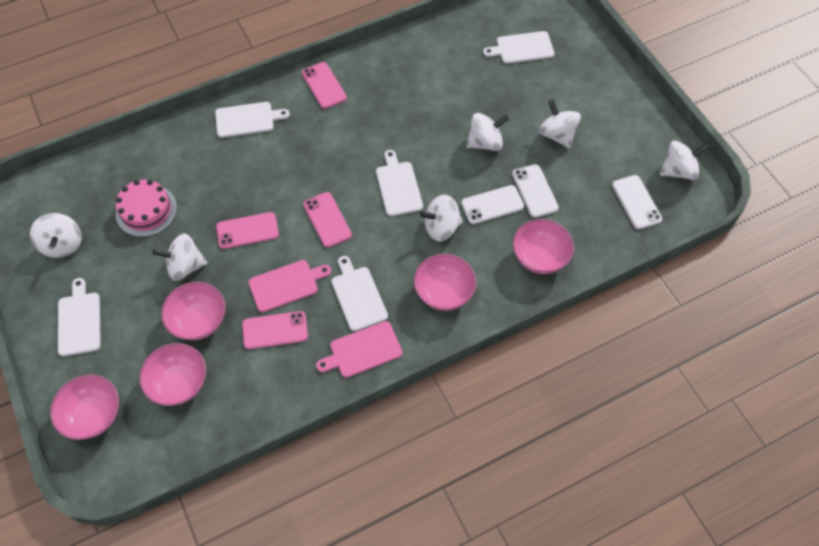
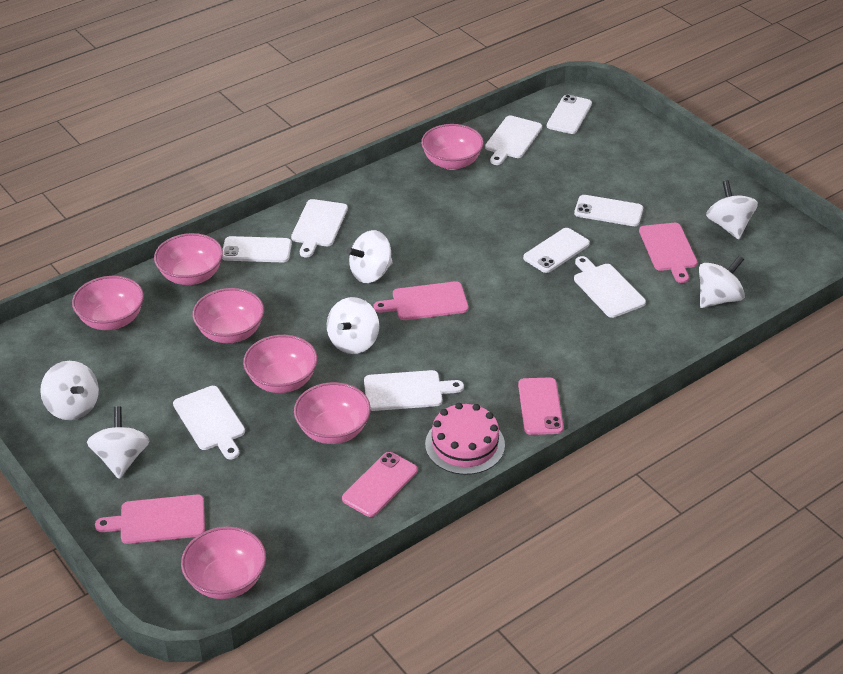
pink bowl: [50,375,119,440] [139,343,206,406] [161,282,225,340] [414,254,476,311] [513,219,574,274] = 5 -> [72,276,144,330] [154,233,223,285] [181,526,266,599] [192,288,264,343] [243,335,318,393] [294,382,371,444] [421,124,484,170] = 7
pink cutting board: [248,260,331,312] [316,321,402,378] = 2 -> [95,495,205,544] [374,281,468,320] [639,223,697,283] = 3
pink phone: [216,212,279,249] [242,311,308,349] [302,62,347,109] [303,192,352,247] = 4 -> [342,452,417,517] [518,377,564,435] = 2
white phone: [461,185,524,224] [512,164,559,218] [612,175,662,229] = 3 -> [222,236,292,262] [523,228,590,273] [547,95,592,134] [574,195,643,226] = 4

